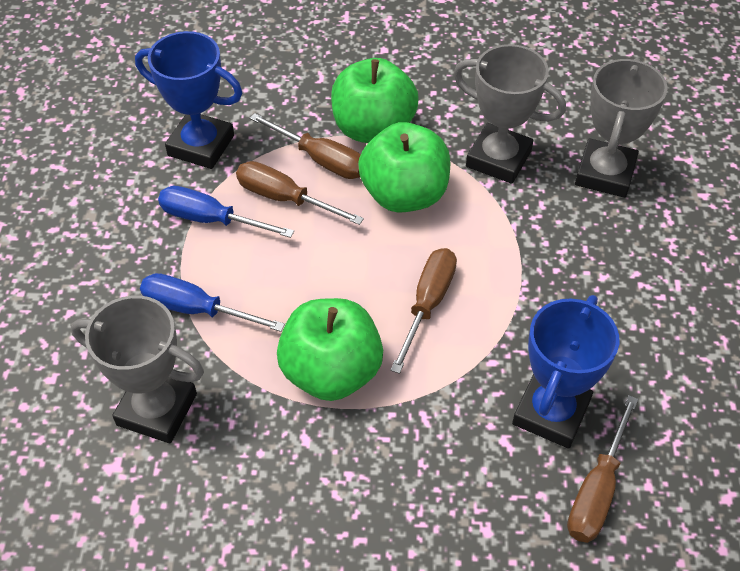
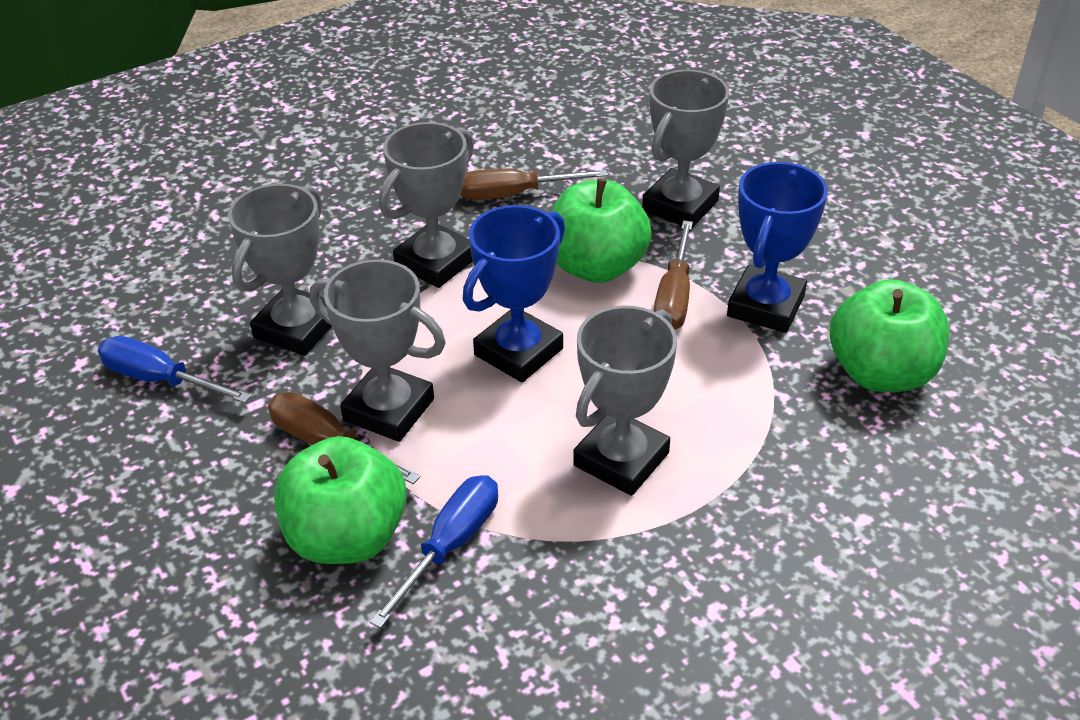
brown screwdriver: [236,161,364,225] [250,113,361,179] [390,248,457,374] [567,395,638,543] = 4 -> [268,392,420,484] [460,168,608,200] [654,220,693,330] = 3
grey trophy: [70,295,204,443] [453,44,566,184] [575,58,668,198] = 3 -> [228,183,332,356] [310,259,446,442] [379,122,474,288] [573,306,677,496] [642,70,729,228] = 5

